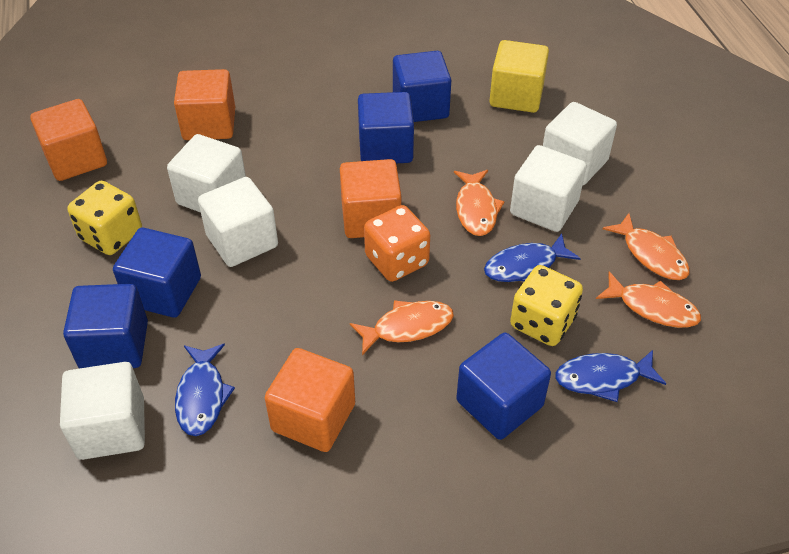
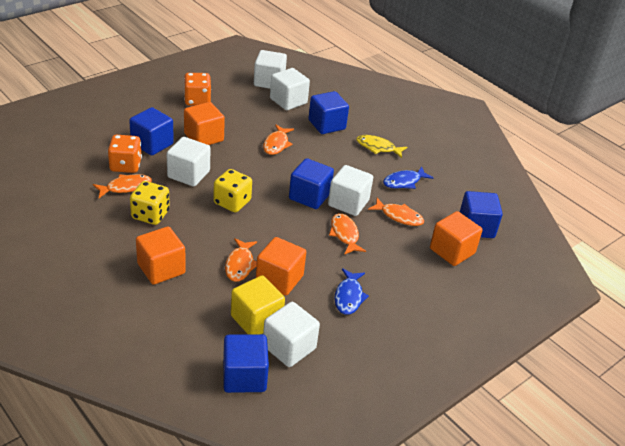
blue fish: [175,344,235,436] [484,233,581,282] [555,350,666,402] = 3 -> [335,268,369,315] [383,166,433,189] = 2
orange dice: [364,205,430,282] = 1 -> [108,135,142,173] [184,73,211,106] = 2
orange fish: [350,300,454,355] [454,170,505,236] [596,271,701,328] [603,213,689,280] = 4 -> [93,174,152,198] [225,238,257,282] [263,125,294,155] [329,213,366,255] [368,198,424,226] = 5
yellow fish: none = 0 -> [356,135,407,158] = 1

